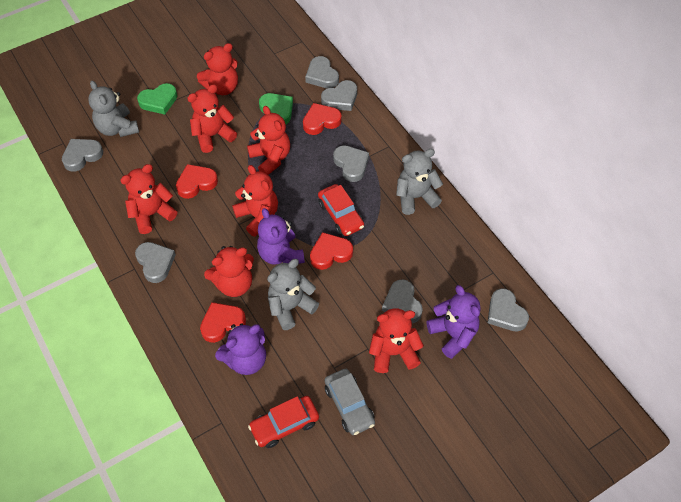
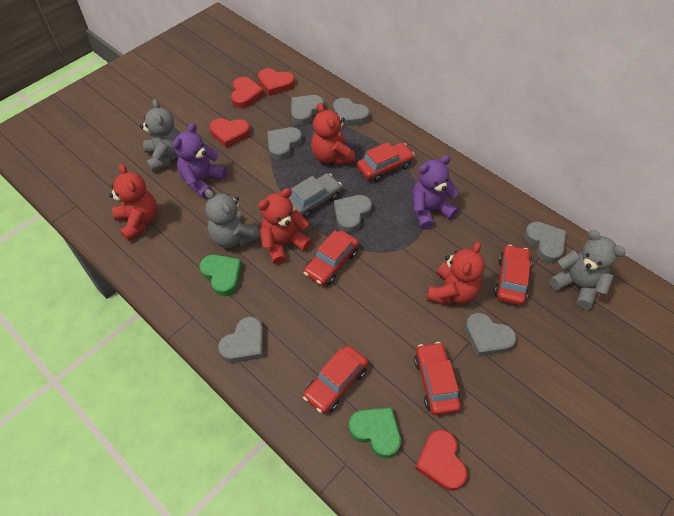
purple teddy bear: [215,323,266,375] [257,208,305,265] [427,285,481,359] = 3 -> [173,123,227,199] [412,155,459,229] = 2
red car: [248,396,319,448] [318,184,364,236] = 2 -> [303,345,368,414] [304,230,359,286] [357,142,415,182] [414,342,461,415] [494,245,532,305] = 5
red teddy bear: [120,164,177,234] [187,84,237,153] [197,43,238,95] [204,246,254,297] [232,165,278,237] [247,106,290,175] [369,308,424,373] = 7 -> [109,164,157,241] [258,188,312,265] [311,103,355,165] [427,242,485,305] = 4

